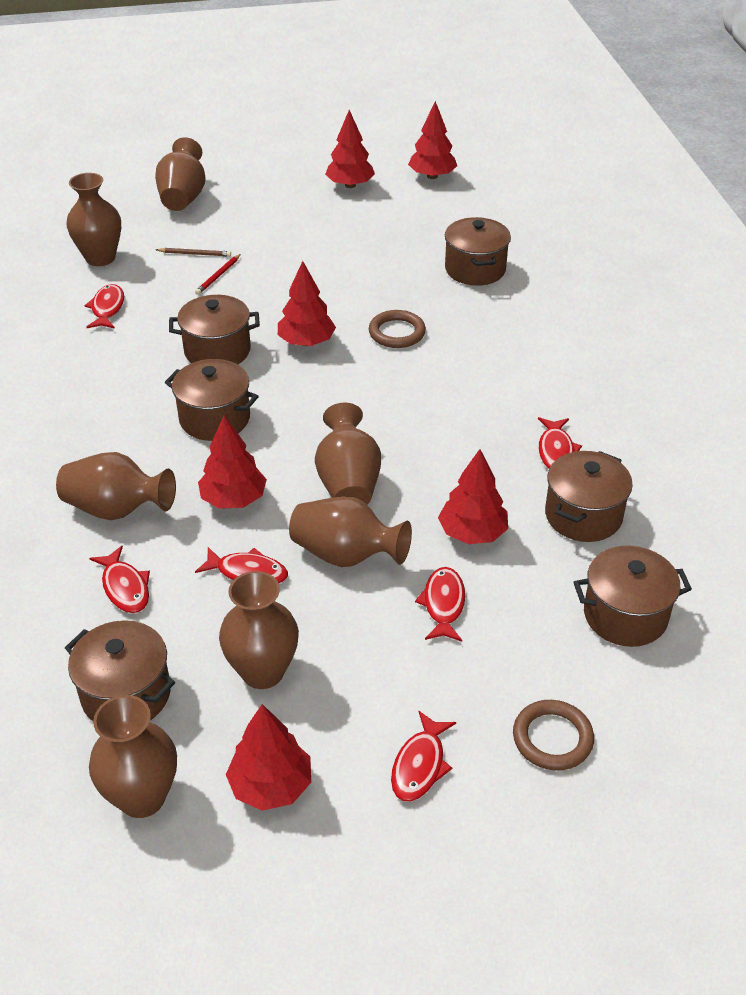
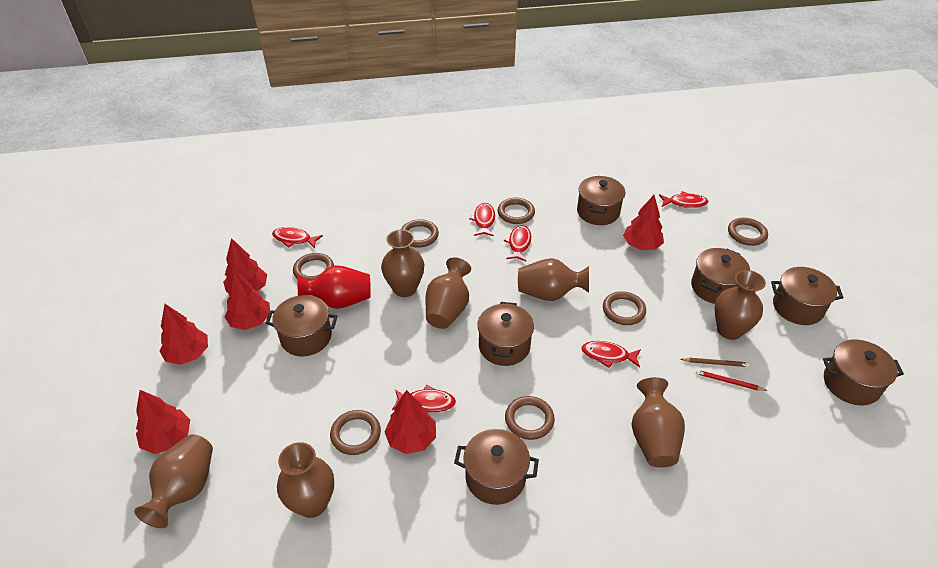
brown pot: [65,620,175,721] [165,359,259,441] [169,295,260,364] [445,217,511,286] [545,451,633,542] [573,546,692,647] = 6 -> [266,295,338,356] [454,429,539,505] [477,302,534,366] [577,176,625,225] [691,248,750,304] [771,267,843,325] [823,339,904,406] = 7
brown ring: [369,310,426,348] [513,700,594,771] = 2 -> [293,253,334,280] [330,410,381,455] [401,219,439,248] [498,198,535,224] [505,396,555,440] [603,291,646,325] [728,218,768,246] = 7
red vase: none = 0 -> [298,265,371,309] = 1

